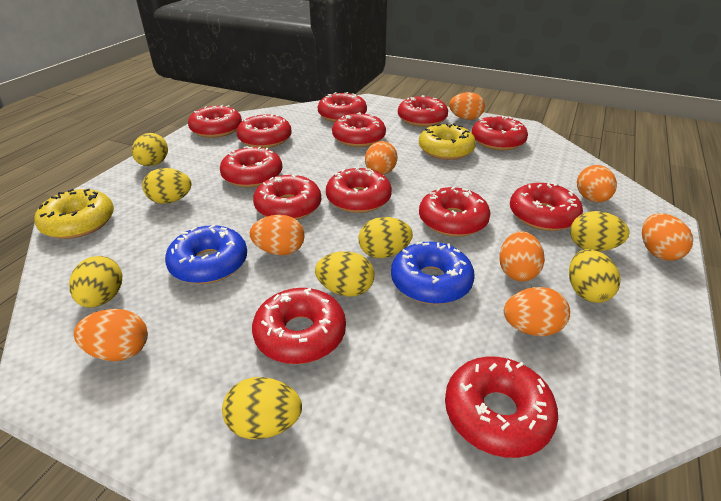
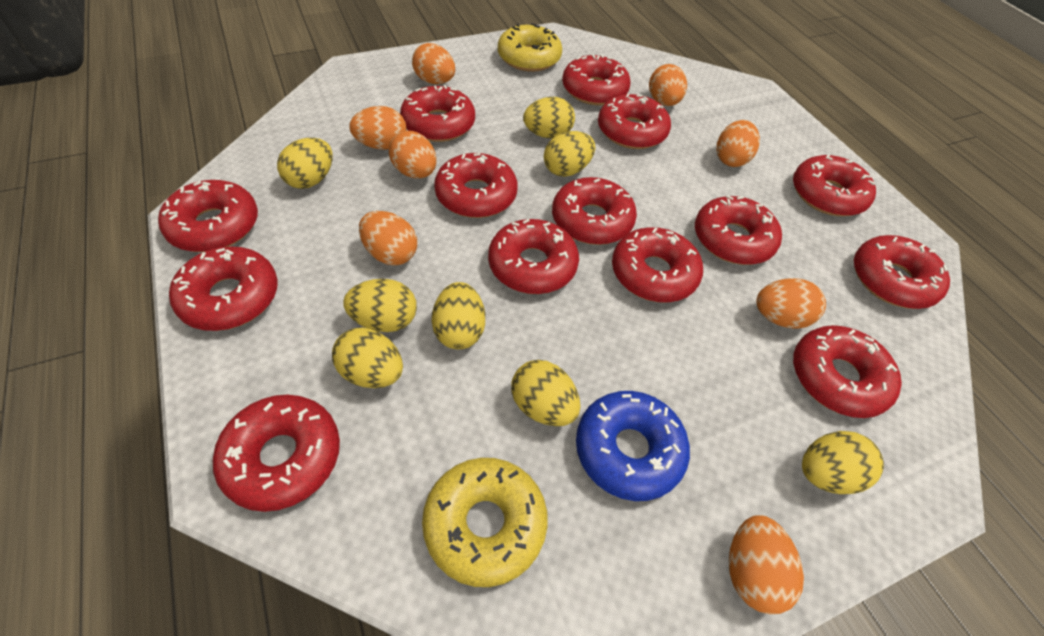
blue donut: [165,225,247,284] [391,242,475,304] = 2 -> [576,391,690,501] = 1
red donut: [188,105,242,138] [220,146,282,187] [237,114,292,148] [252,288,346,364] [253,174,321,220] [318,92,367,122] [326,167,392,213] [332,112,386,147] [398,95,448,127] [419,186,491,237] [445,356,558,458] [472,115,528,150] [510,182,583,231] = 13 -> [158,180,258,252] [169,246,278,331] [213,395,340,512] [400,85,475,142] [434,153,517,218] [488,219,579,294] [552,177,637,245] [562,54,631,106] [598,94,671,149] [612,227,703,302] [695,195,782,265] [793,154,876,216] [793,325,902,418] [854,235,950,309] = 14

